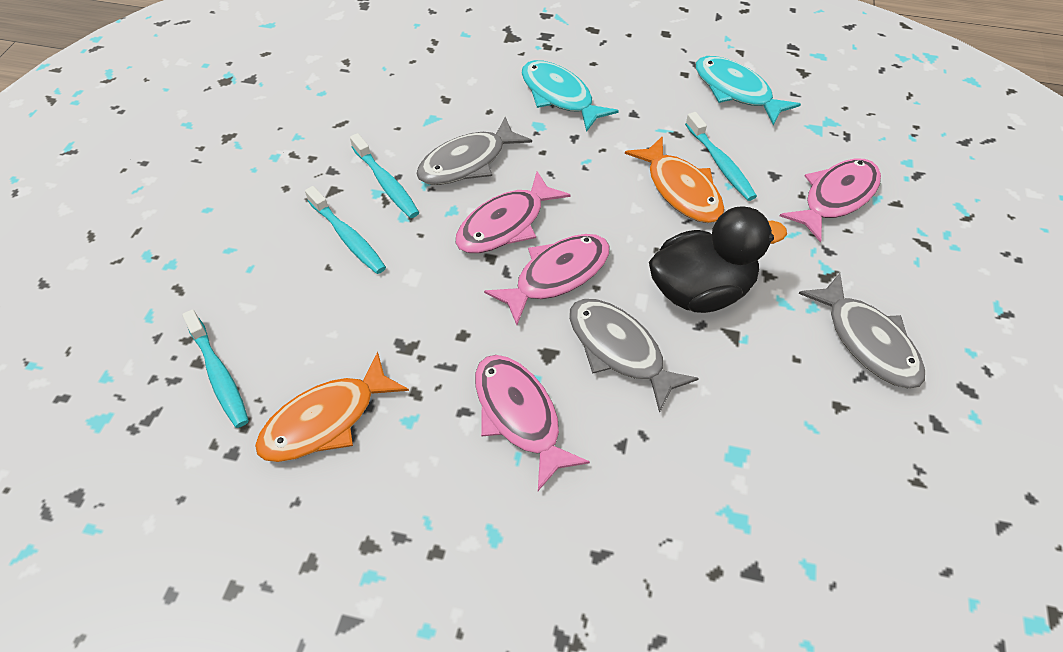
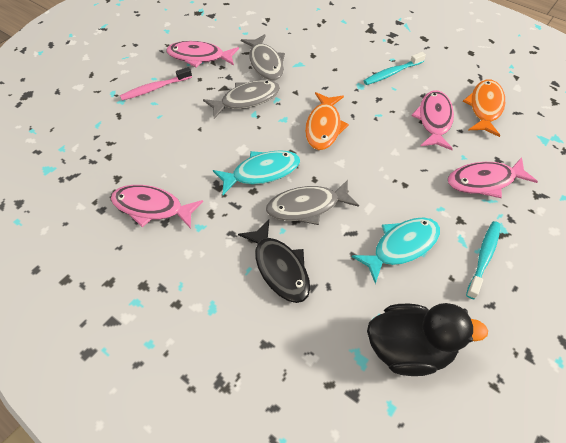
black fish: none = 0 -> [238,220,310,303] = 1
pink toothbrush: none = 0 -> [120,67,192,101] = 1
turquoise toothbrush: [182,309,249,428] [305,186,386,274] [350,133,419,218] [685,112,757,201] = 4 -> [364,52,426,85] [466,221,501,299] = 2

